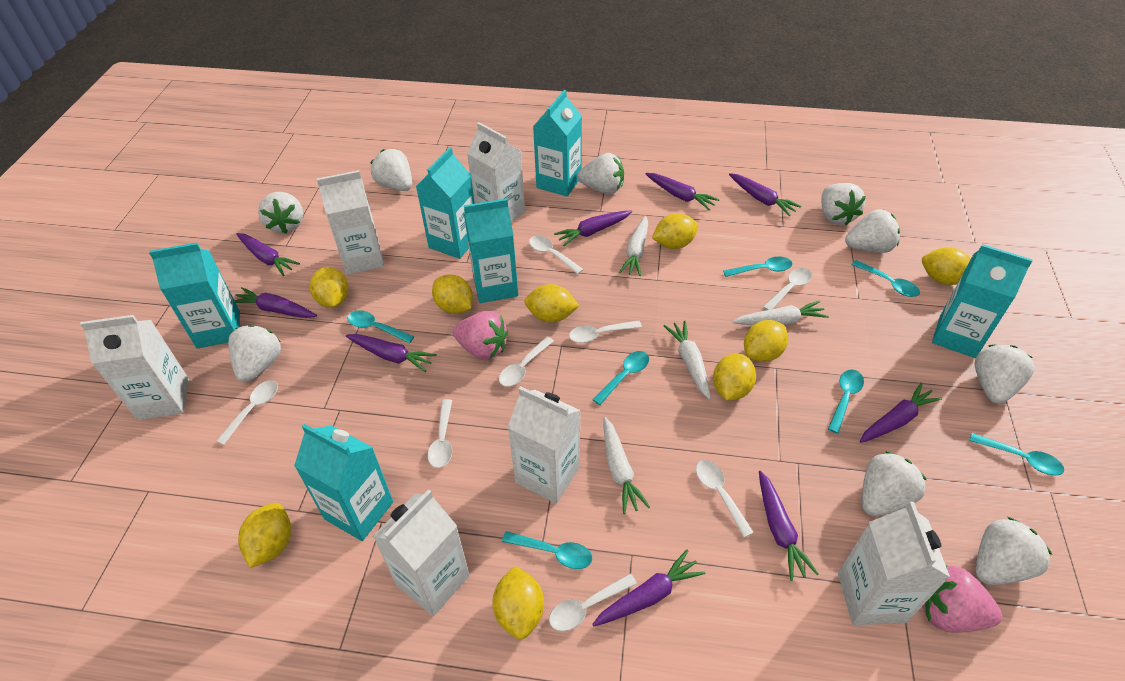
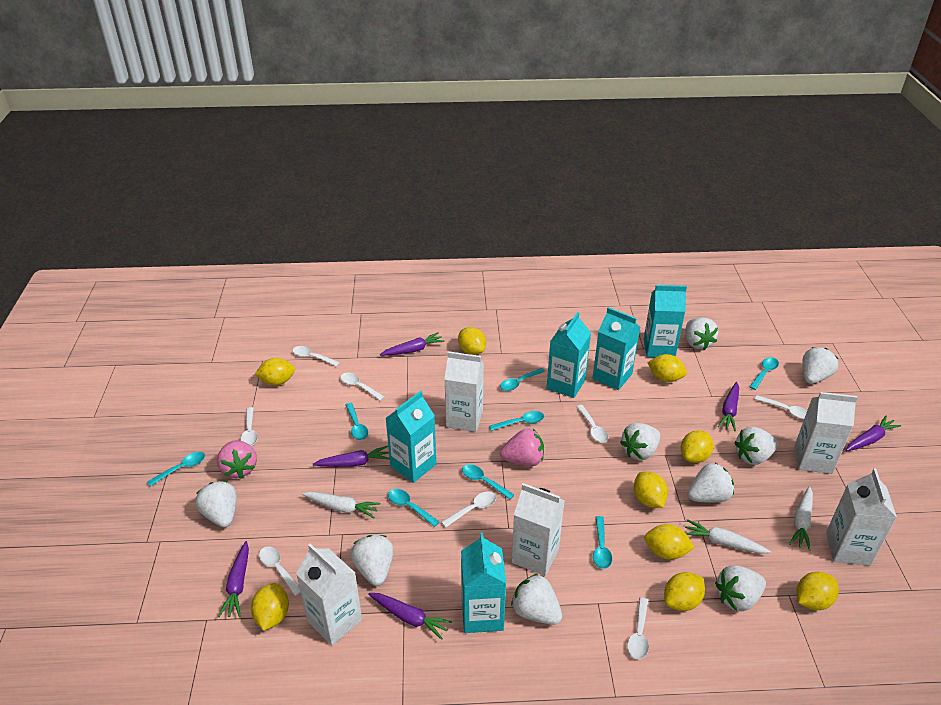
purple carrot: [234,287,317,318] [236,233,300,276] [346,334,436,372] [554,210,632,246] [592,550,705,627] [646,173,720,210] [729,173,802,216] [759,471,819,581] [860,382,942,443] = 9 -> [218,541,249,617] [313,446,390,467] [369,593,452,640] [380,332,445,356] [718,382,739,432] [846,415,901,451] = 6
turquoise carton: [149,243,240,349] [294,424,393,541] [416,147,475,259] [464,198,518,303] [533,90,582,197] [932,244,1033,358] = 6 -> [386,391,436,483] [461,533,506,633] [547,312,591,398] [592,307,640,390] [644,285,687,358] = 5
turquoise spoon: [348,310,414,343] [502,531,592,569] [592,351,649,405] [723,257,792,277] [828,370,864,433] [852,260,920,297] [969,433,1064,475] = 7 -> [147,452,205,486] [345,403,368,440] [388,489,439,527] [462,464,514,499] [489,411,544,431] [500,368,545,391] [593,516,612,569] [749,357,779,390] = 8
white carrot: [603,417,650,514] [619,216,648,276] [664,320,711,399] [732,301,829,325] = 4 -> [302,492,380,518] [685,519,771,554] [789,486,813,551] = 3
white carton: [80,315,189,420] [317,170,384,275] [373,489,470,616] [467,122,525,222] [508,386,581,504] [838,502,950,625] = 6 -> [296,544,362,645] [444,351,484,432] [512,483,565,576] [794,392,858,474] [826,469,897,565] = 5

